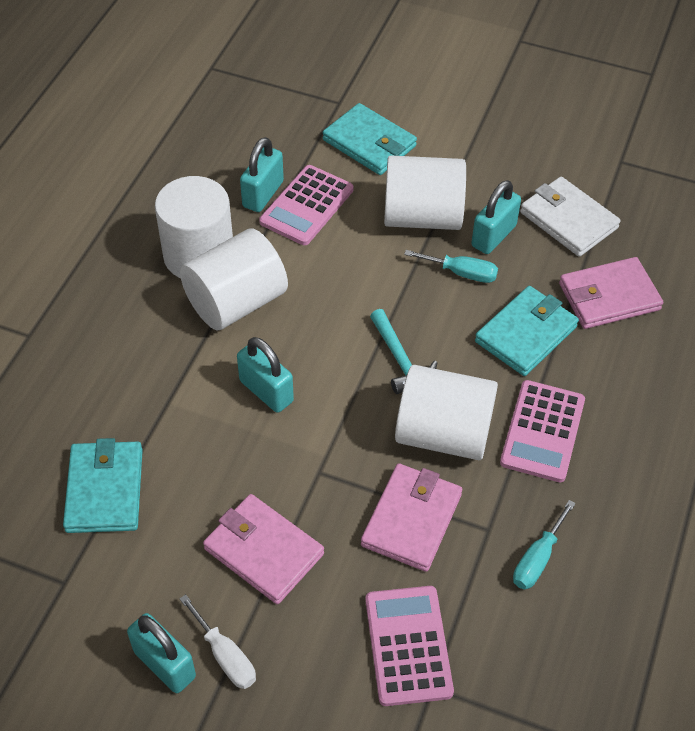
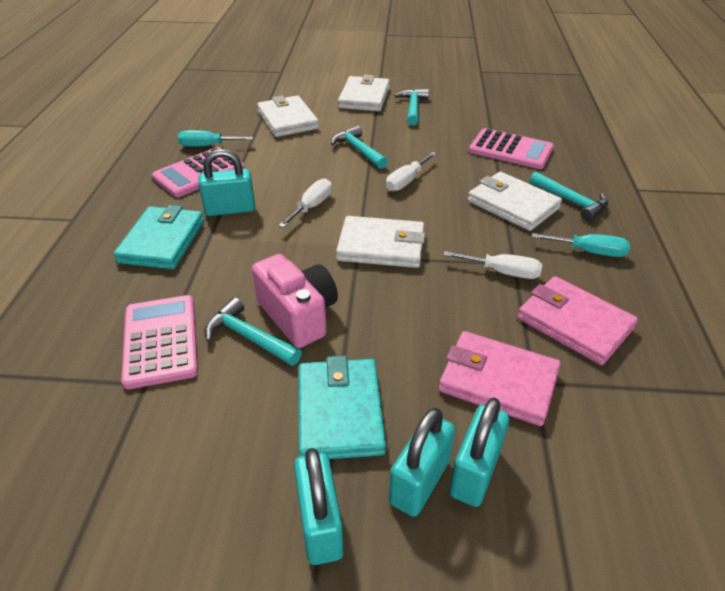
pink camera: none = 0 -> [252,254,338,348] = 1
pink wallet: [203,494,324,604] [361,463,462,572] [559,257,663,329] = 3 -> [439,331,561,426] [517,276,638,365] = 2
turquoise hammer: [370,309,437,394] = 1 -> [204,297,302,366] [331,125,388,169] [394,89,429,125] [529,172,608,221] = 4
turquoise wallet: [63,438,143,533] [323,103,417,175] [475,286,579,376] = 3 -> [114,205,204,269] [299,356,386,459] = 2
white cylinder: [155,176,233,278] [180,228,288,331] [384,156,466,230] [395,365,498,460] = 4 -> none = 0
white screwdriver: [179,594,256,689] = 1 -> [278,179,332,228] [386,152,437,191] [443,251,542,279] = 3
white wallet: [520,177,621,257] = 1 -> [257,96,319,137] [336,216,425,268] [338,75,390,111] [468,172,562,231] = 4

